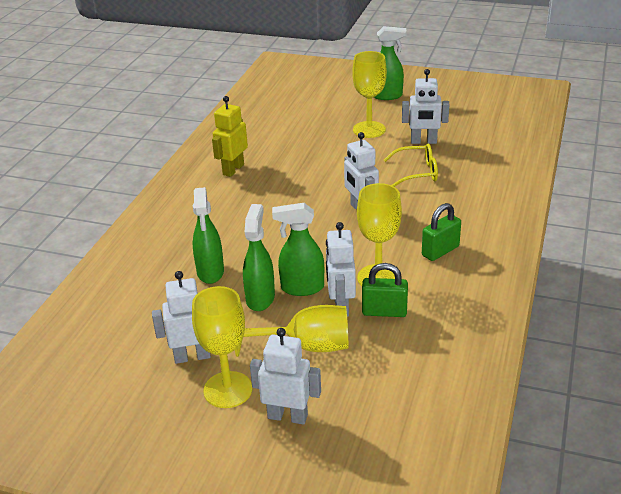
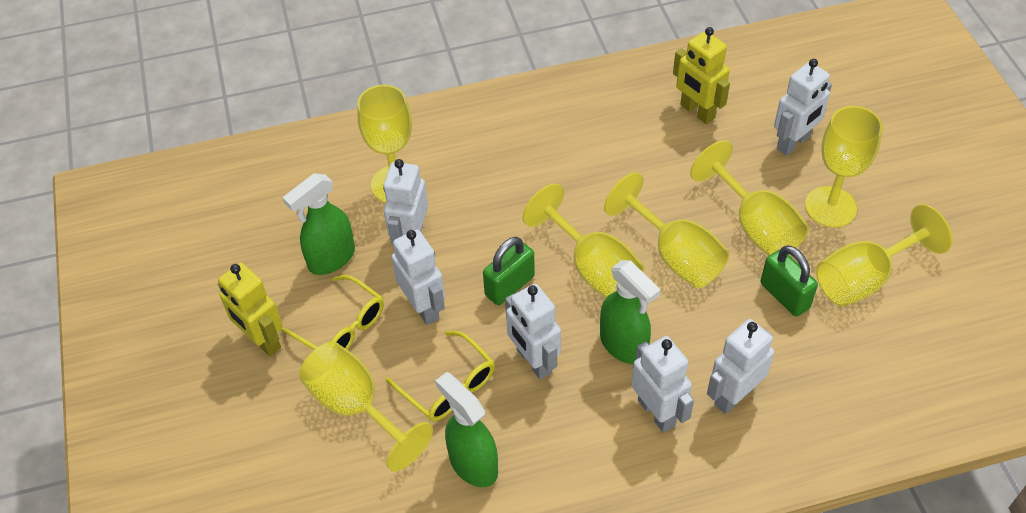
green spray bottle: [192,187,224,284] [243,204,275,311] [272,203,324,296] [374,26,407,100] = 4 -> [283,173,355,275] [435,372,498,487] [600,260,661,364] = 3
white robot: [152,271,211,364] [250,328,321,425] [326,222,356,317] [344,132,379,209] [402,69,449,144] = 5 -> [383,159,428,244] [391,229,445,325] [505,283,561,380] [631,336,694,433] [707,319,774,414] [774,59,832,156] = 6
yellow glasses: [384,144,438,187] = 1 -> [281,275,384,350] [386,331,495,422] = 2
yellow goblet: [192,286,252,408] [235,305,348,357] [352,51,387,138] [357,183,402,286] = 4 -> [299,341,433,472] [357,85,412,203] [522,183,644,298] [604,172,730,289] [690,140,809,256] [805,106,883,228] [816,204,952,307] = 7
yellow robot: [212,96,248,177] = 1 -> [218,263,283,356] [673,27,730,124] = 2

